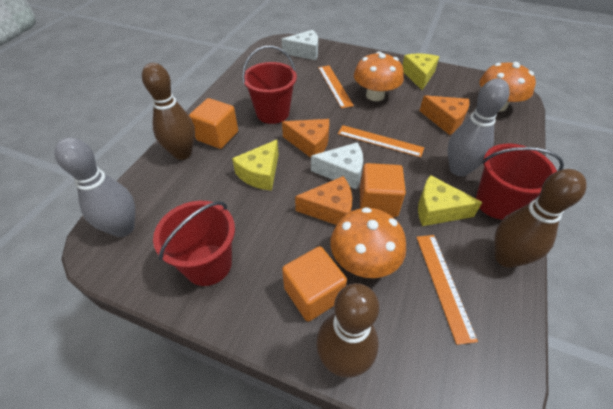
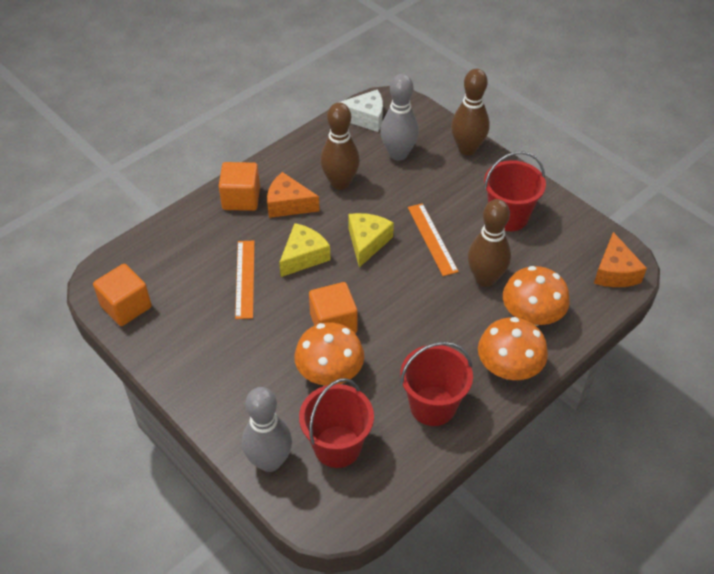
orange cheese: [282,119,329,158] [295,176,352,225] [419,95,470,135] = 3 -> [267,172,320,218] [594,232,647,287] = 2
orange ruler: [318,65,354,108] [338,125,424,157] [416,235,478,345] = 3 -> [235,241,255,319] [408,203,459,276] = 2
white cheese: [281,30,318,60] [311,143,363,189] = 2 -> [338,89,383,132] = 1
yellow cheese: [232,140,279,191] [402,53,439,90] [418,175,483,226] = 3 -> [279,223,330,277] [348,213,394,267] = 2

